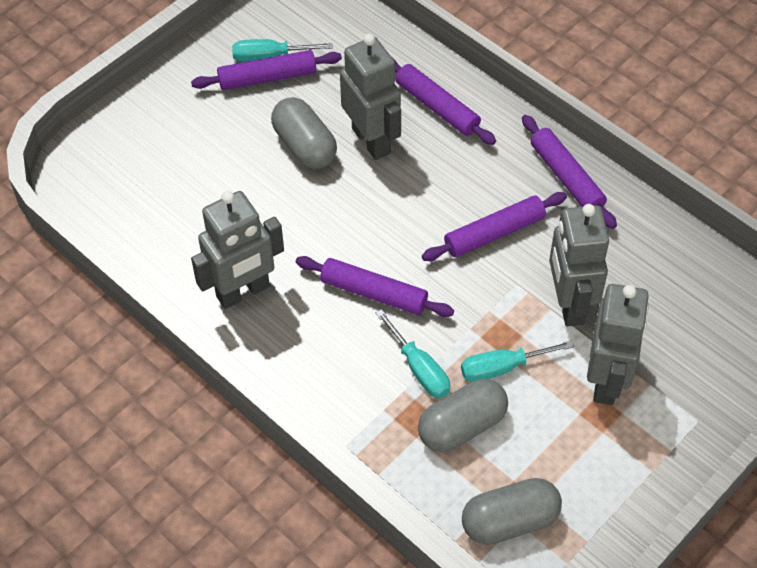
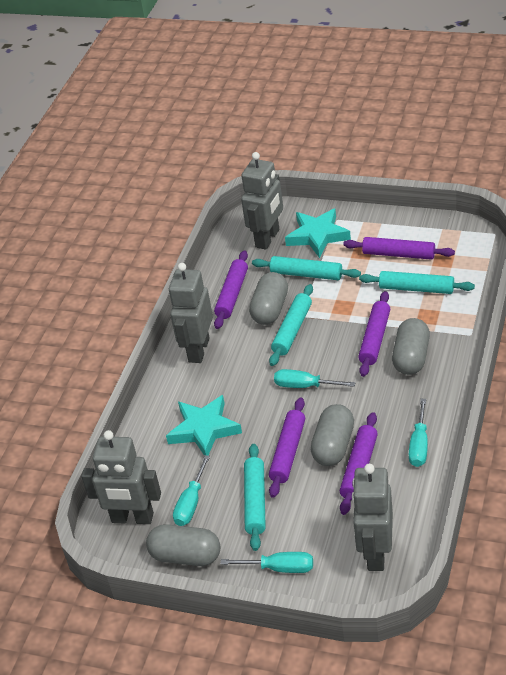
grey capsule: [271,97,337,169] [418,379,508,452] [462,478,562,545] = 3 -> [146,524,220,566] [249,272,288,325] [311,404,354,466] [392,318,430,375] = 4
turquoise rolling pin: none = 0 -> [244,444,266,551] [252,256,361,280] [269,284,313,366] [359,271,475,294] = 4
turquoise screwdriver: [232,39,333,62] [376,309,450,398] [461,341,574,382] = 3 -> [173,455,210,526] [220,552,313,573] [274,369,355,388] [409,399,428,467] = 4
turquoise star: none = 0 -> [166,395,242,456] [285,208,351,258] = 2

